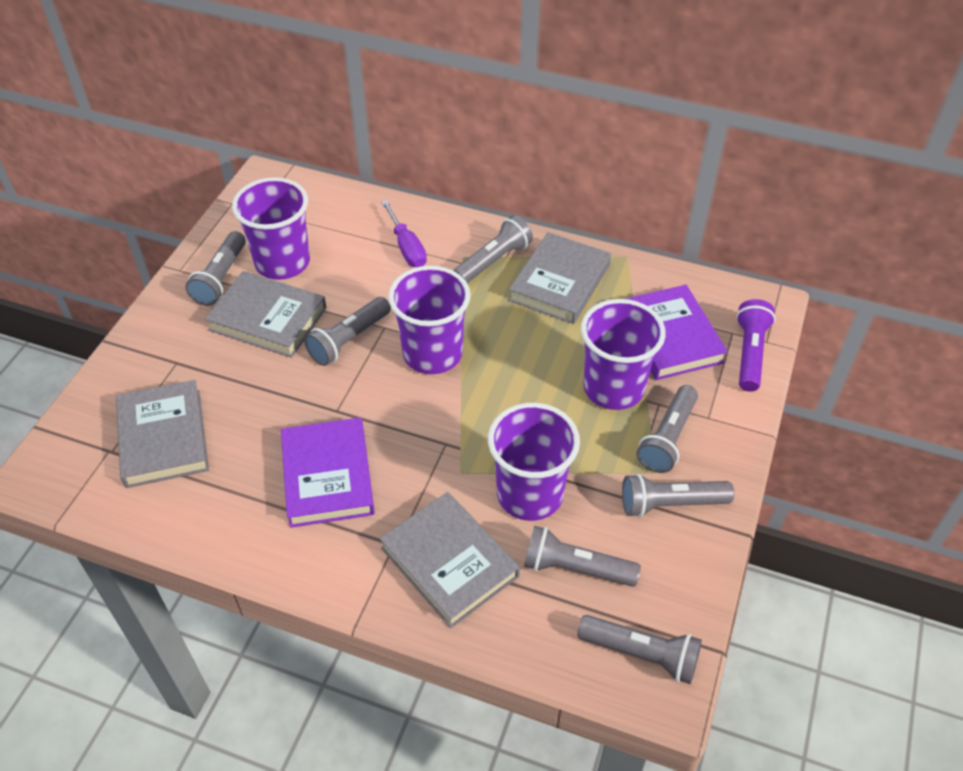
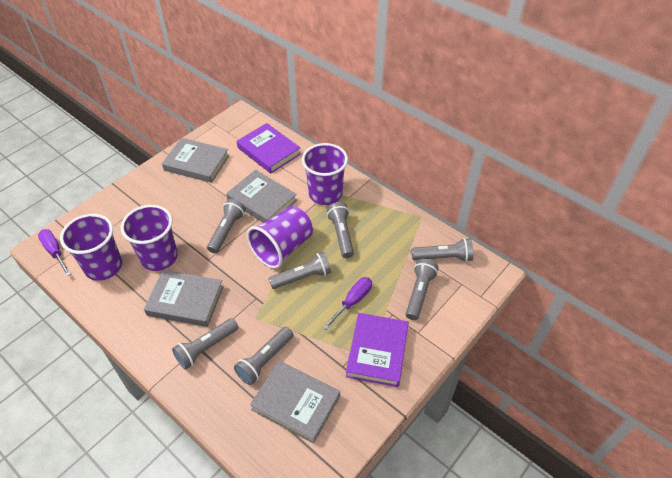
purple flashlight: [736,299,776,392] = 1 -> none = 0
purple screwdriver: [381,200,427,267] = 1 -> [38,229,71,276] [323,277,372,330] = 2

